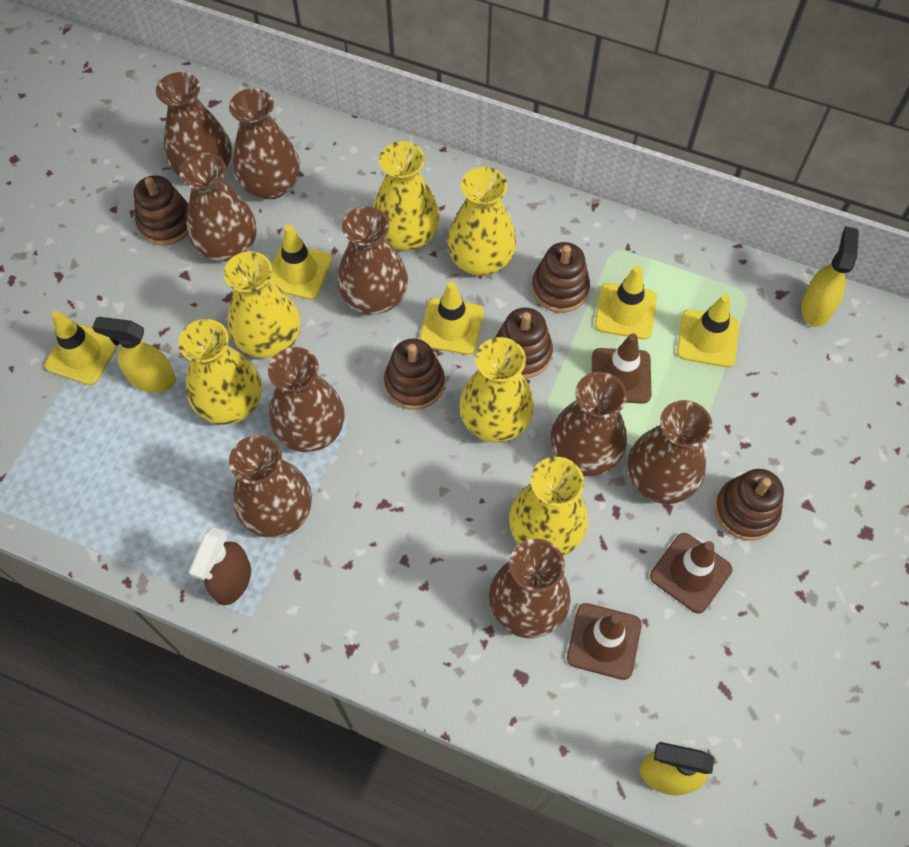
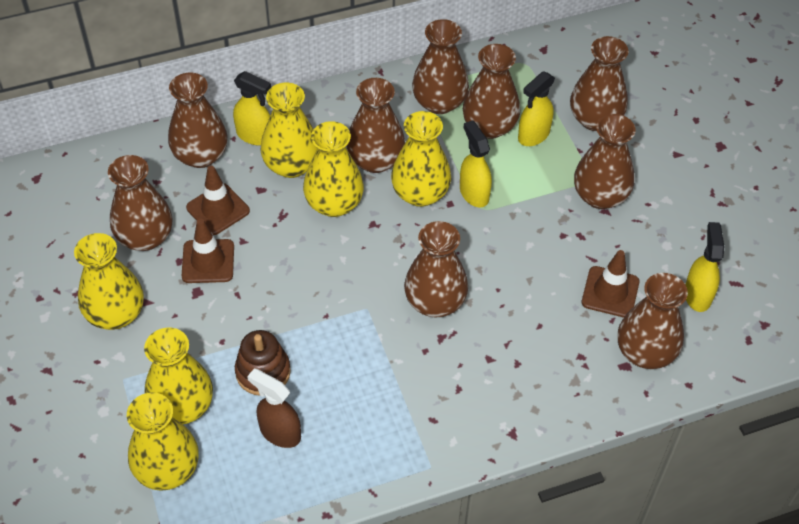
brown stacking toy: [134,175,188,245] [384,338,445,410] [495,307,553,379] [532,242,590,313] [715,469,784,541] = 5 -> [235,330,291,395] = 1
yellow spray bottle: [92,317,176,393] [640,742,714,795] [801,226,859,327] = 3 -> [233,71,271,146] [460,120,492,208] [518,71,555,146] [685,222,724,312] = 4
yellow traffic cone: [45,311,119,385] [270,224,332,300] [419,281,484,355] [595,266,657,339] [677,294,739,367] = 5 -> none = 0

